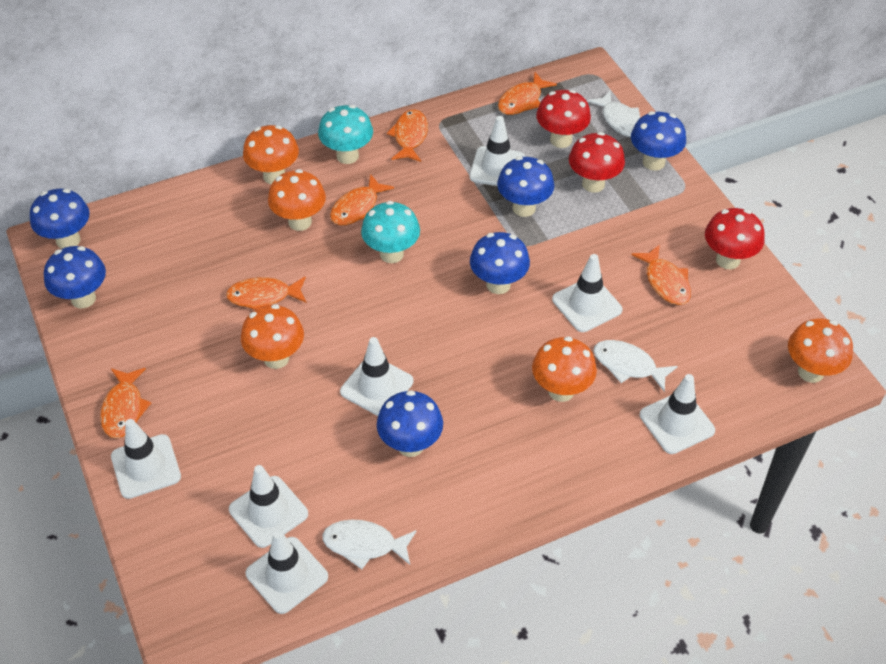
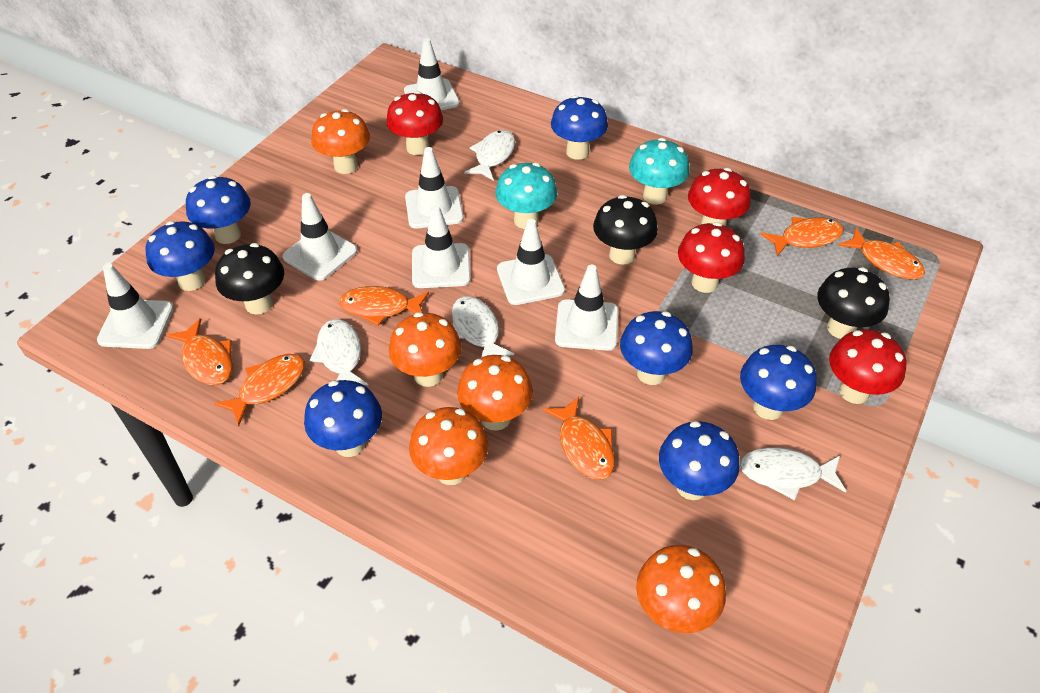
black mushroom: none = 0 -> [215,243,284,315] [593,195,658,265] [817,267,890,339] = 3
blue mushroom: [30,189,89,249] [44,246,106,308] [377,390,443,457] [470,232,530,294] [497,156,555,217] [631,111,686,171] = 6 -> [146,221,215,291] [186,175,251,244] [304,380,382,457] [551,95,608,160] [620,311,693,385] [659,421,740,500] [740,345,817,420] = 7
red mushroom: [536,90,591,148] [569,132,625,193] [705,208,765,270] = 3 -> [386,91,443,155] [678,222,745,293] [688,168,751,226] [829,329,906,404] = 4
white fish: [322,520,417,569] [587,90,641,137] [593,340,678,392] = 3 -> [310,319,368,385] [452,296,514,357] [464,130,515,181] [740,447,847,500] = 4

